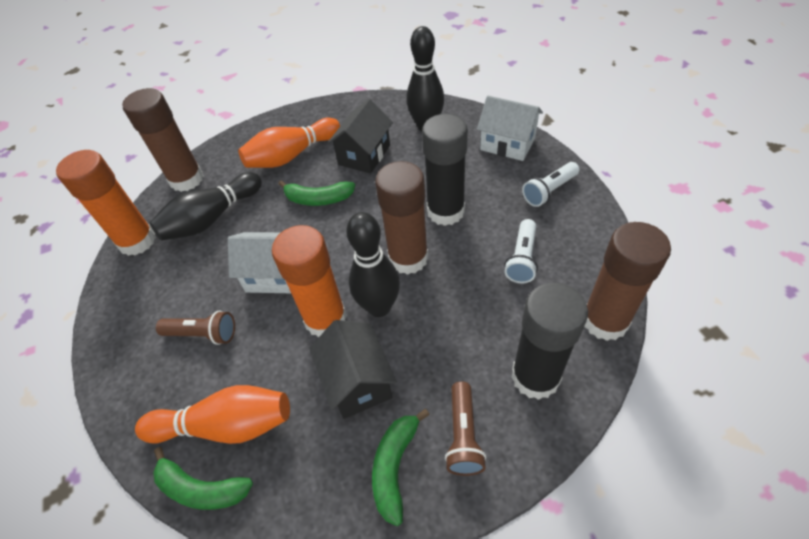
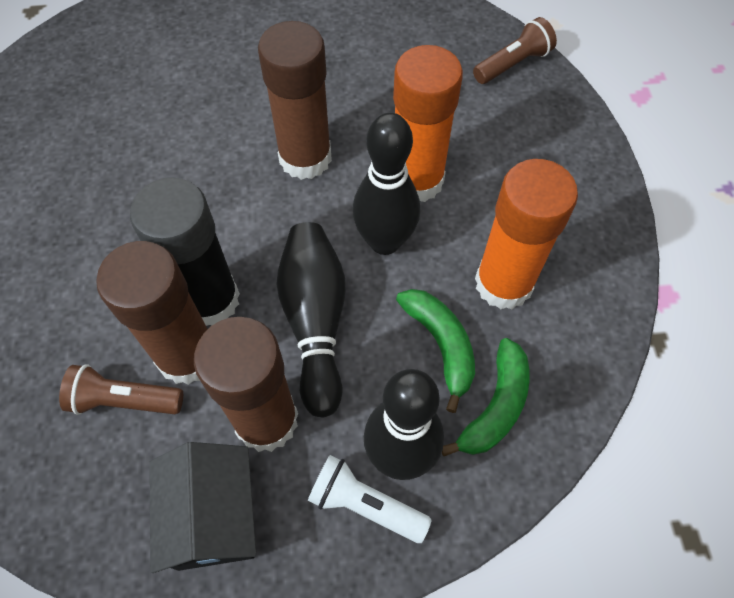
black glue stick: [422,114,468,226] [511,283,588,400] = 2 -> [130,177,240,326] = 1
black house: [309,320,397,419] [328,99,393,174] = 2 -> [149,442,256,573] = 1
green banana: [153,447,253,510] [278,180,355,206] [372,409,430,526] = 3 -> [396,289,475,413] [442,338,529,456] = 2
orange bowling pin: [135,385,290,444] [238,118,340,168] = 2 -> none = 0
white flashlight: [504,219,538,283] [522,162,579,207] = 2 -> [308,455,432,543] = 1
white house: [228,232,291,293] [477,96,543,161] = 2 -> none = 0

